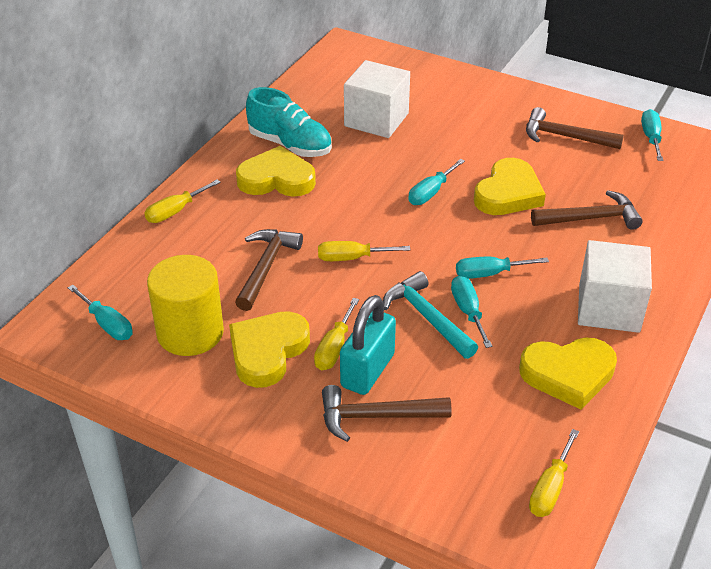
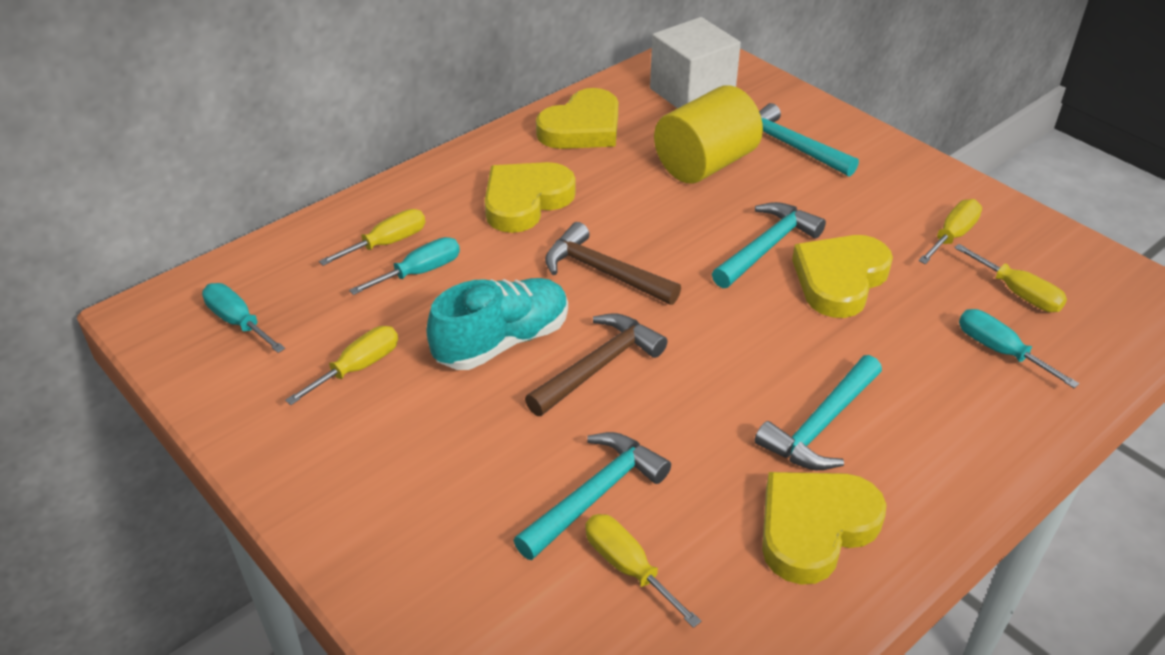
brown hammer: [235,229,303,311] [322,385,452,442] [526,107,624,149] [531,190,643,230] = 4 -> [525,314,667,416] [545,222,681,305] = 2
turquoise hammer: [383,271,478,359] = 1 -> [513,432,671,560] [712,202,826,288] [755,355,882,470] [759,103,859,177] = 4
turquoise padlock: [340,295,396,395] = 1 -> none = 0
turquoise screwdriver: [68,285,133,340] [408,159,465,205] [451,276,492,348] [456,256,549,279] [641,109,663,161] = 5 -> [202,283,285,353] [349,237,460,295] [959,309,1079,388] = 3
white cube: [344,60,410,138] [578,240,652,333] = 2 -> [650,17,741,108] = 1
yellow screwdriver: [145,179,221,223] [314,298,359,370] [318,241,410,261] [529,429,579,517] = 4 -> [285,326,398,405] [319,209,425,266] [585,514,701,628] [918,199,982,264] [954,244,1067,312] = 5

